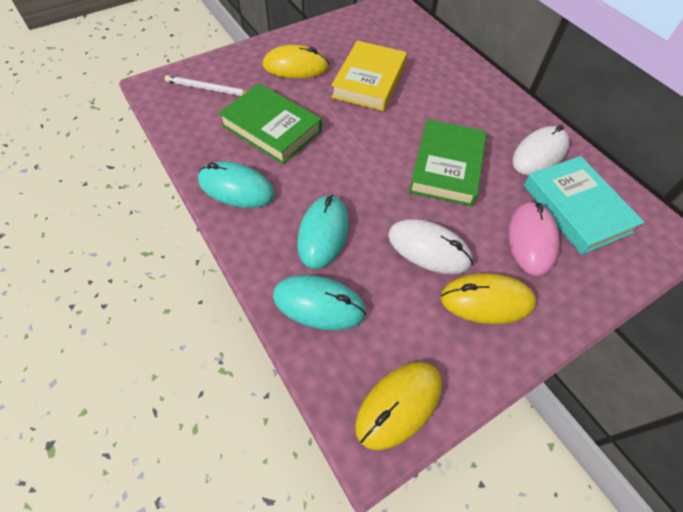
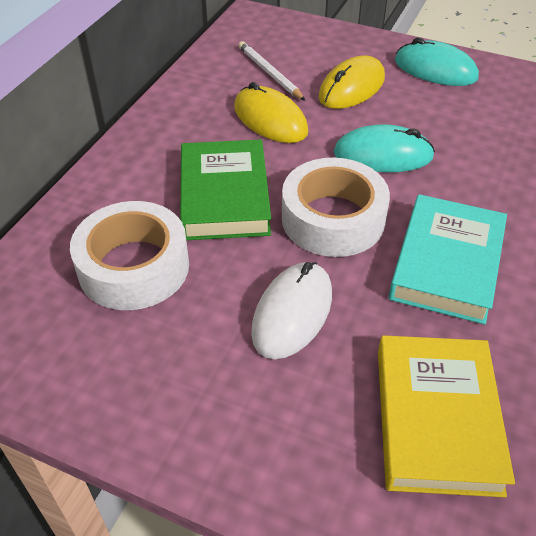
green book: [218,83,322,164] [409,119,487,206] = 2 -> [180,139,271,240] = 1
pink mouse: [508,201,559,276] = 1 -> none = 0
turquoise mouse: [198,162,275,208] [273,275,366,331] [297,195,349,269] = 3 -> [333,125,435,172] [395,38,479,86] = 2
white mouse: [388,219,473,274] [512,125,569,175] = 2 -> [251,262,332,359] = 1
white tape: none = 0 -> [70,201,189,310] [282,158,390,257] = 2
yellow mouse: [263,45,329,78] [355,362,442,450] [440,273,536,324] = 3 -> [234,82,308,143] [319,55,385,109] = 2

